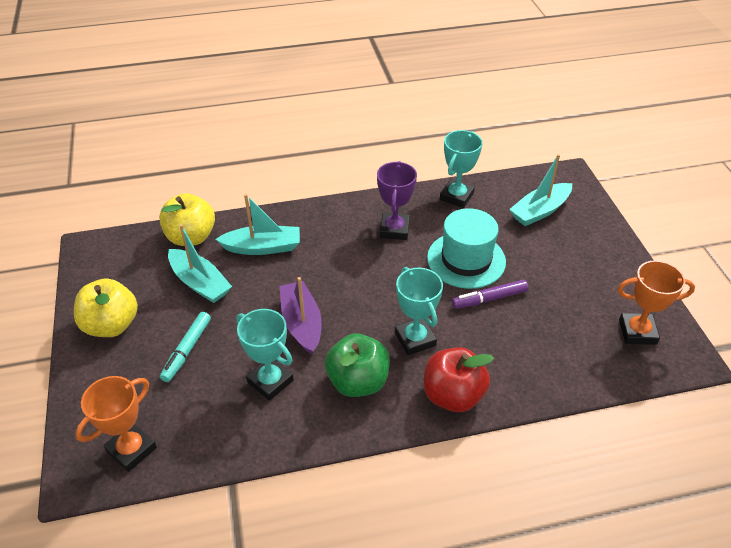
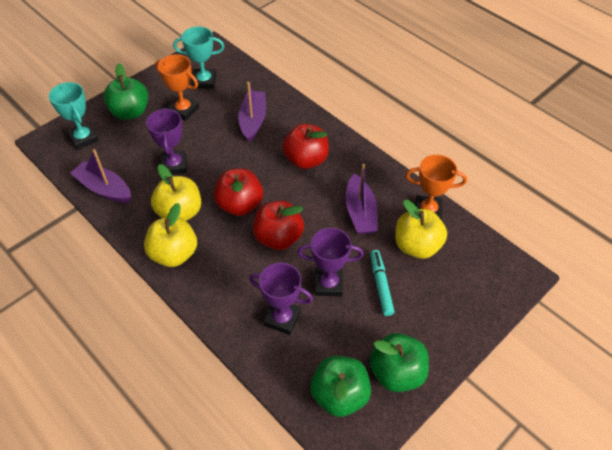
green apple: [325,334,390,397] = 1 -> [103,63,148,120] [310,356,371,417] [370,333,429,392] = 3
purple boat: [280,277,322,355] = 1 -> [70,149,131,203] [238,82,266,142] [345,164,378,234] = 3
purple marker: [452,280,528,309] = 1 -> none = 0
purple trophy: [377,161,417,240] = 1 -> [146,108,187,175] [249,263,313,335] [297,228,364,297] = 3
red apple: [424,347,494,412] = 1 -> [214,168,263,216] [253,201,304,250] [283,124,329,169] = 3
turquoise boat: [168,224,232,303] [215,194,300,255] [509,154,572,226] = 3 -> none = 0
turquoise hat: [427,208,506,289] = 1 -> none = 0
turquoise trophy: [236,309,294,401] [395,267,443,355] [440,130,483,208] = 3 -> [49,82,99,150] [173,26,224,89] = 2
yellow apple: [74,278,138,337] [159,193,215,246] = 2 -> [144,203,197,267] [151,164,201,221] [395,200,447,259] = 3

